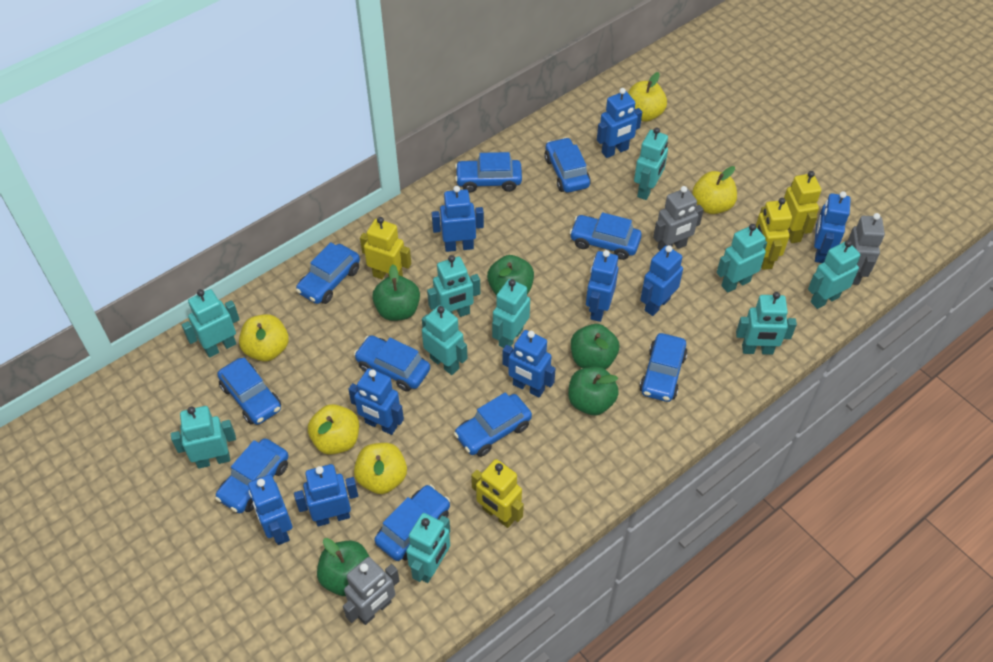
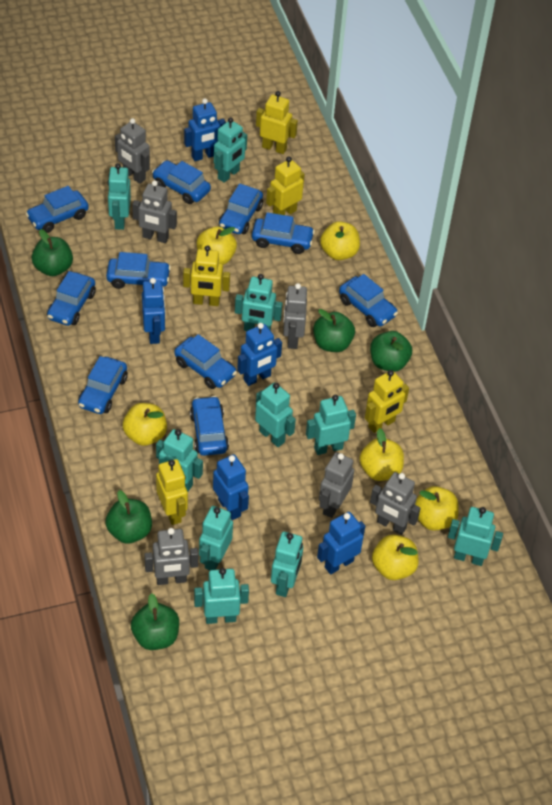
blue robot: [248,475,292,545] [294,464,358,527] [348,368,404,435] [432,186,484,252] [502,330,556,398] [586,250,618,322] [597,88,642,158] [640,245,683,316] [814,191,851,263] = 9 -> [142,278,165,344] [184,98,226,161] [213,454,249,520] [237,323,282,386] [317,512,365,574] = 5
grey robot: [343,557,400,625] [653,186,704,251] [848,213,885,285] = 3 -> [115,118,150,184] [132,180,177,243] [144,528,198,585] [283,283,307,349] [319,452,354,518] [370,472,421,535] = 6
yellow apple: [239,314,289,361] [308,404,359,455] [354,443,407,494] [628,72,667,122] [692,166,737,214] = 5 -> [123,403,167,446] [197,226,237,265] [320,221,360,260] [360,428,404,481] [372,535,419,580] [415,486,459,531] = 6
yellow robot: [360,217,411,279] [471,459,524,528] [756,198,792,270] [784,171,821,243] = 4 -> [156,459,188,525] [183,245,230,306] [256,91,298,154] [266,157,305,215] [365,370,409,433] = 5

